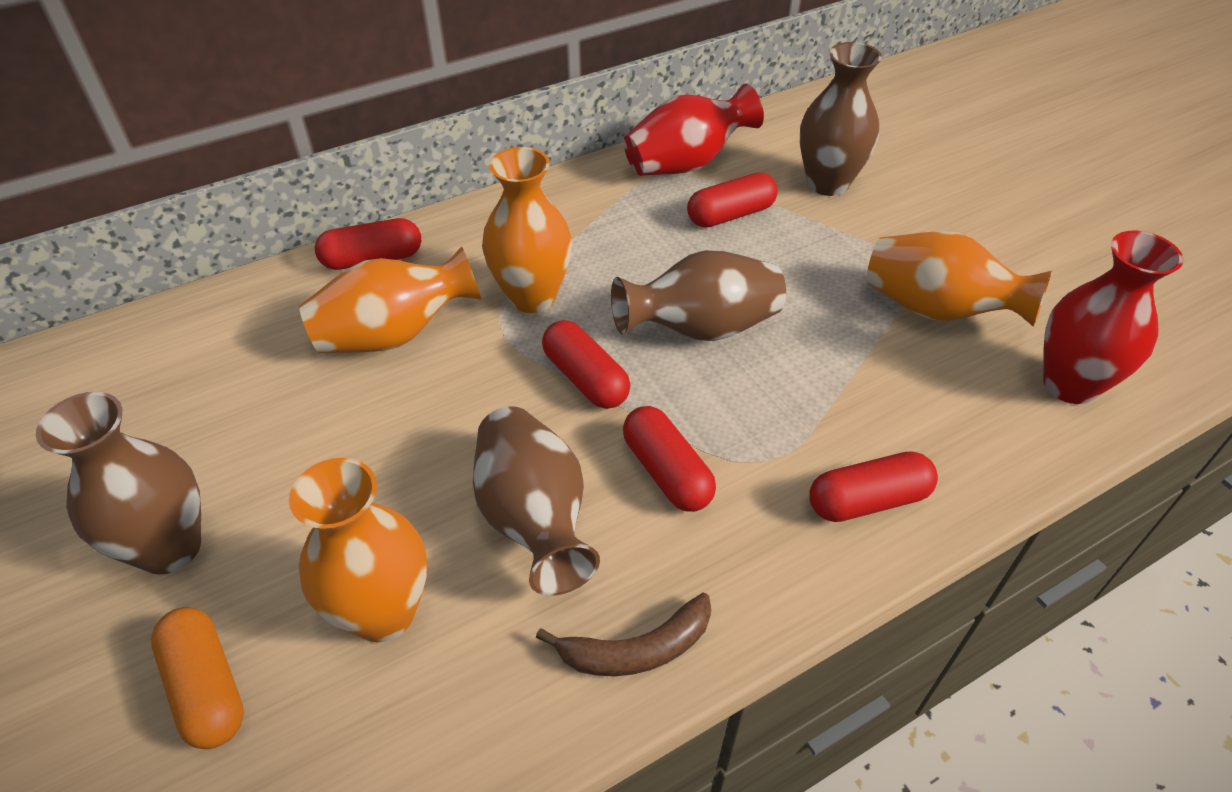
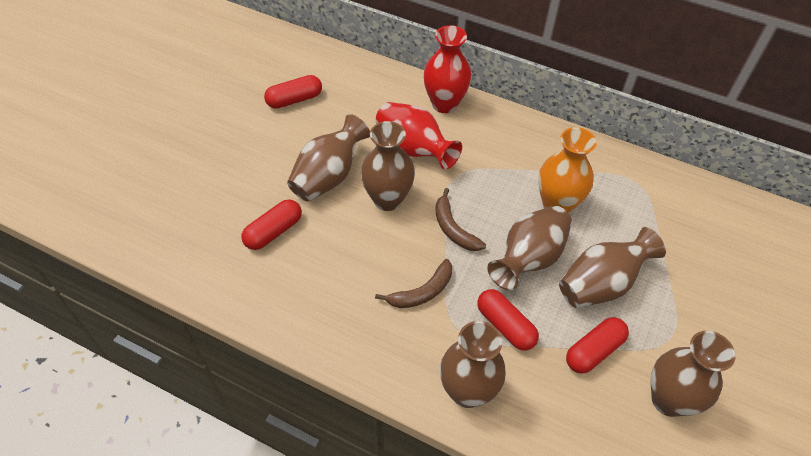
brown banana: [536,593,711,676] = 1 -> [375,259,452,308] [435,188,486,251] = 2
brown vase: [36,392,201,575] [473,406,600,596] [611,250,786,341] [800,42,882,196] = 4 -> [287,114,370,202] [361,121,415,211] [440,321,506,408] [487,205,572,290] [559,227,666,308] [651,330,736,417] = 6
orange capsule: [151,607,244,749] = 1 -> none = 0
orange vase: [289,458,427,642] [299,247,481,353] [482,147,572,313] [867,231,1052,327] = 4 -> [538,127,597,213] = 1
red capsule: [315,218,421,270] [542,320,630,409] [623,406,716,512] [687,172,778,228] [809,451,938,522] = 5 -> [241,199,302,250] [264,75,322,109] [477,289,539,350] [566,317,629,373] = 4

